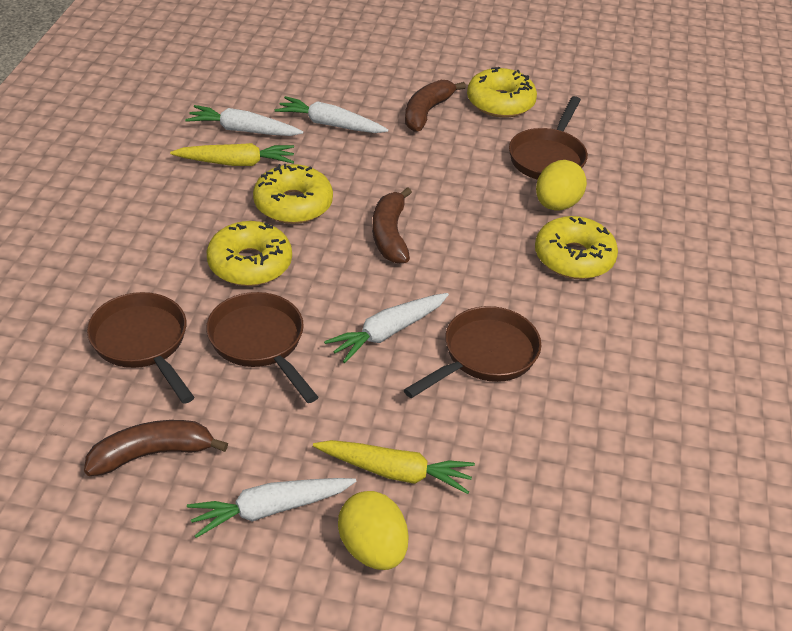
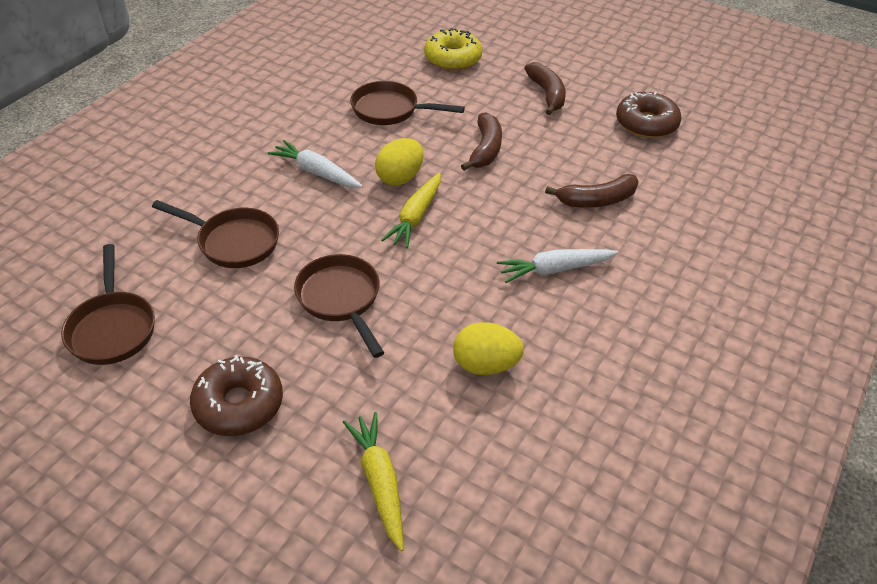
brown donut: none = 0 -> [190,355,283,436] [616,92,682,138] = 2
white carrot: [185,105,303,136] [187,478,356,538] [275,96,388,133] [324,293,449,363] = 4 -> [267,140,363,188] [497,249,618,283] = 2
yellow donut: [207,221,292,286] [253,164,333,224] [467,67,537,118] [535,216,618,279] = 4 -> [424,28,482,71] = 1

